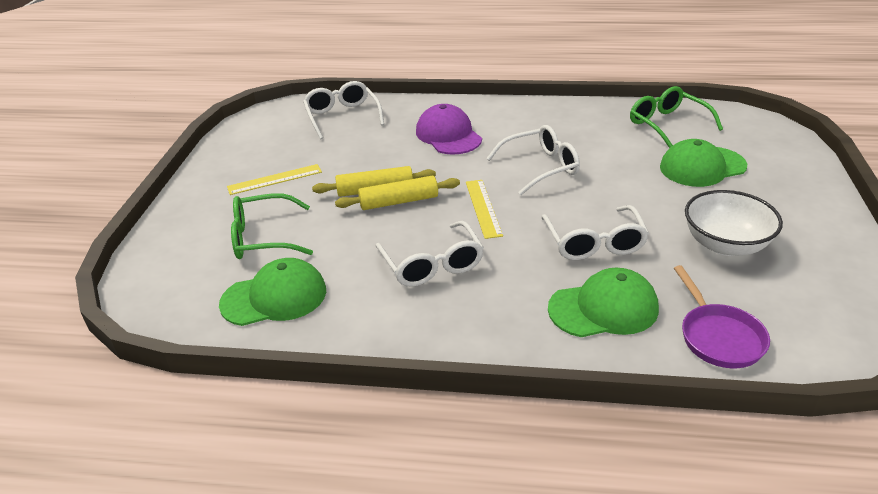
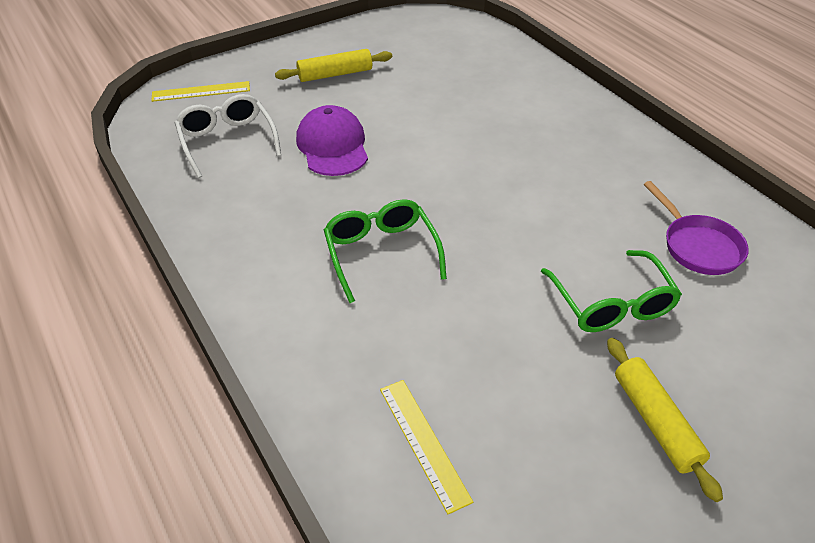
green cap: [219,258,326,326] [548,268,659,337] [660,139,747,187] = 3 -> none = 0
white bowl: [685,190,783,256] = 1 -> none = 0
white glasses: [303,81,384,139] [376,221,484,287] [486,125,580,195] [541,205,649,260] = 4 -> [175,94,281,178] = 1

